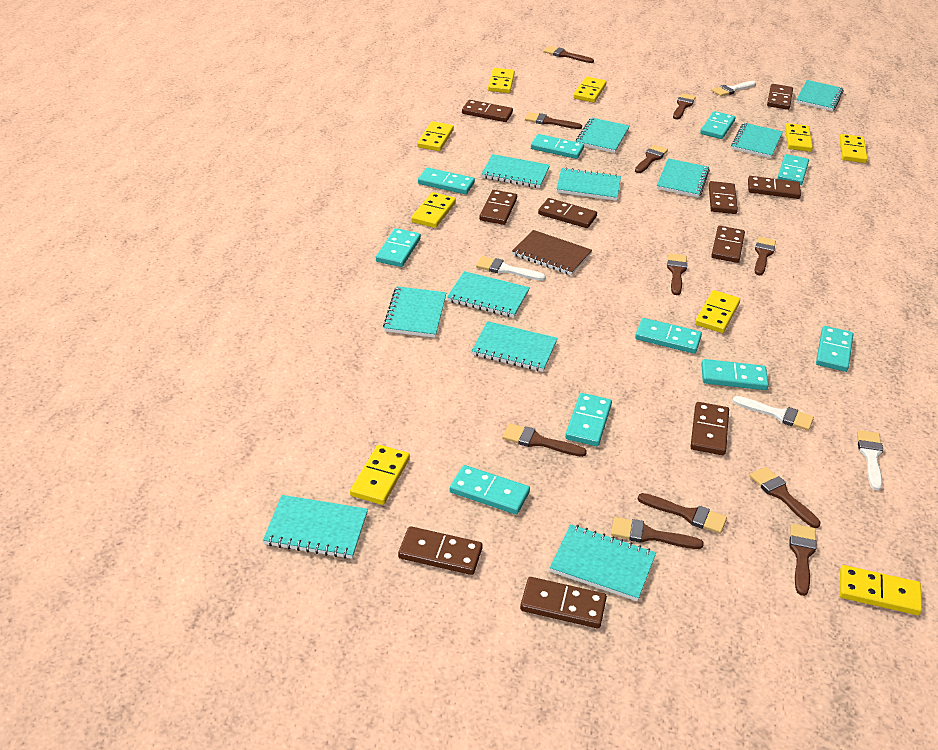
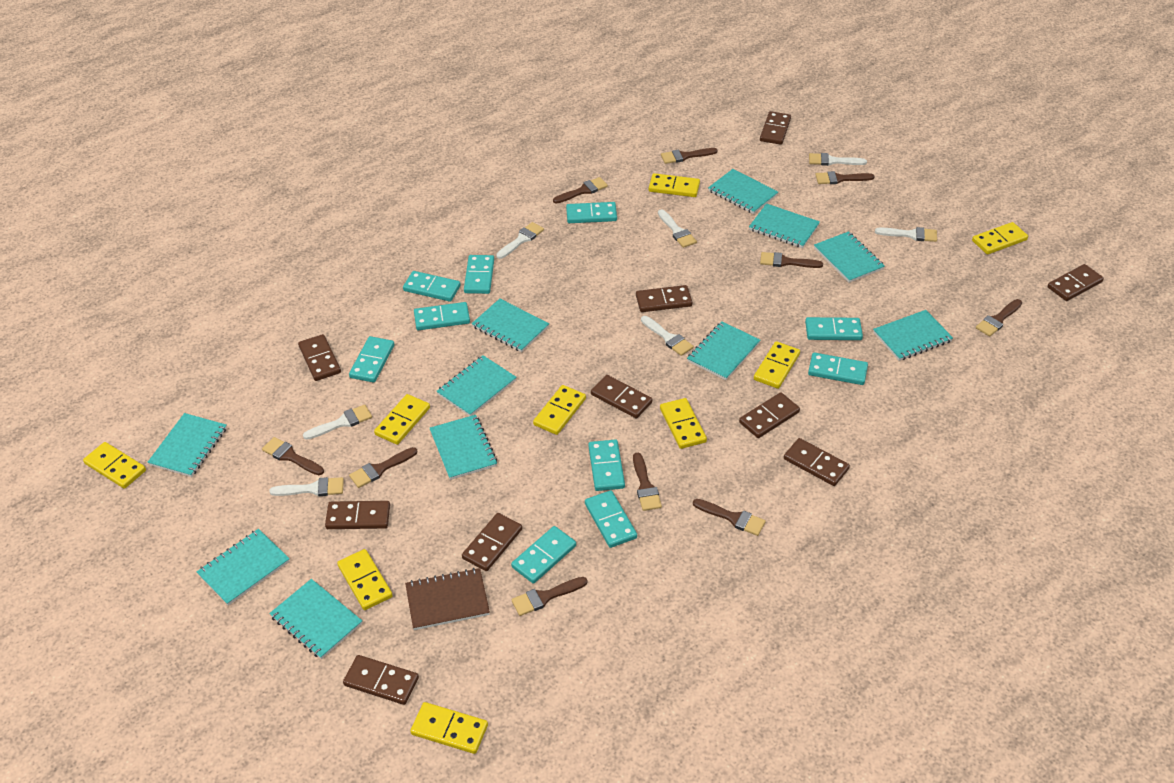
brown brush: [502,423,587,457] [525,112,582,129] [544,46,594,63] [611,517,704,549] [635,145,668,173] [638,493,727,534] [667,253,687,295] [673,93,696,119] [749,467,821,528] [755,237,776,275] [789,524,816,596] = 11 -> [262,437,324,475] [349,447,417,488] [512,577,587,616] [553,177,608,204] [633,453,662,511] [661,148,718,164] [693,499,766,536] [760,252,823,268] [816,171,875,184] [976,299,1022,337] = 10
white brush: [476,256,546,281] [712,81,756,96] [732,396,814,431] [857,430,883,491] = 4 -> [269,477,344,496] [303,405,372,440] [496,222,544,259] [641,316,694,356] [658,209,697,248] [809,153,867,166] [875,227,937,242] = 7

